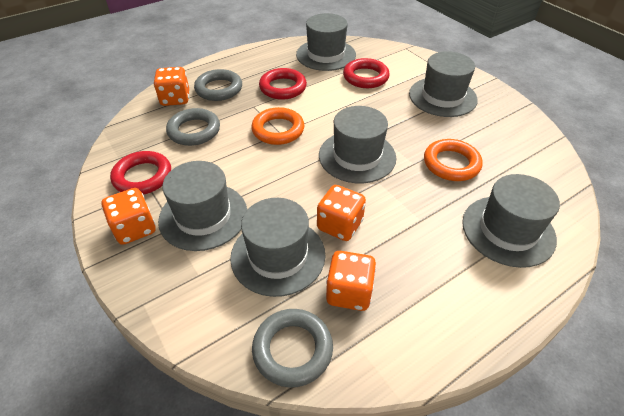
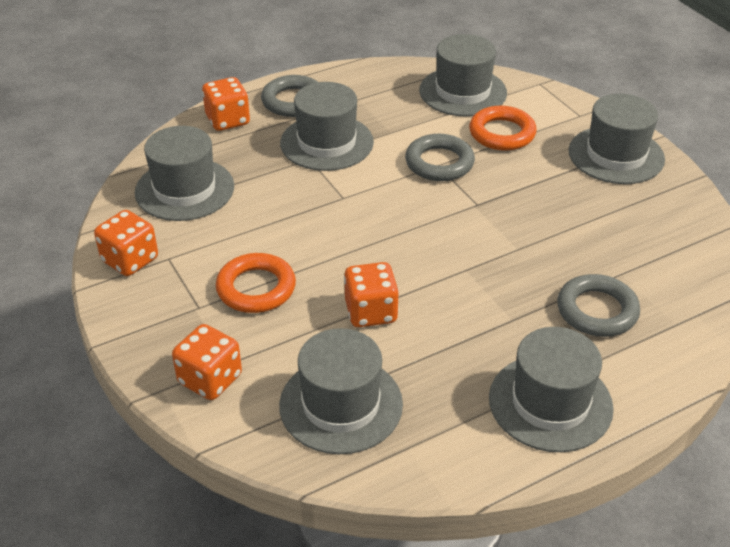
red ring: [110,151,171,195] [259,68,307,100] [343,58,390,88] = 3 -> none = 0

